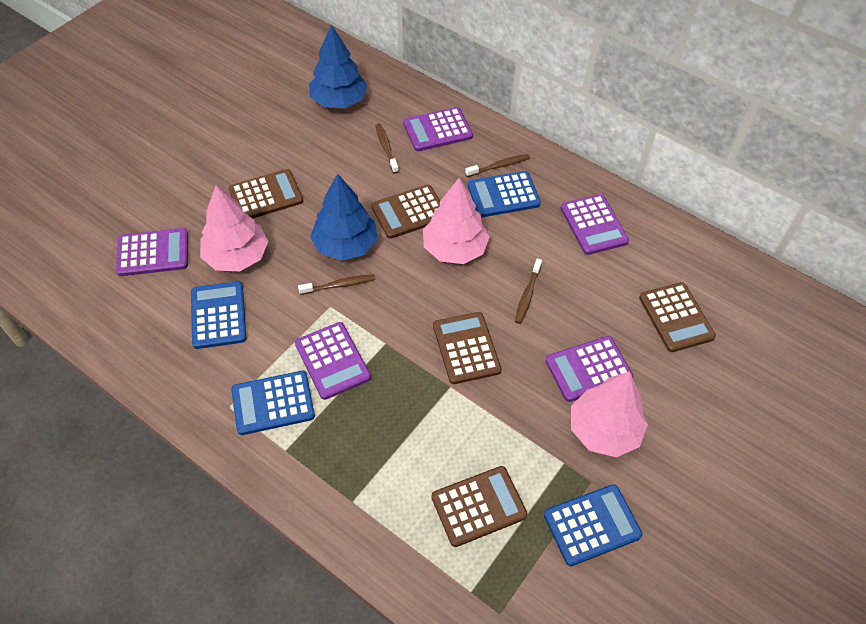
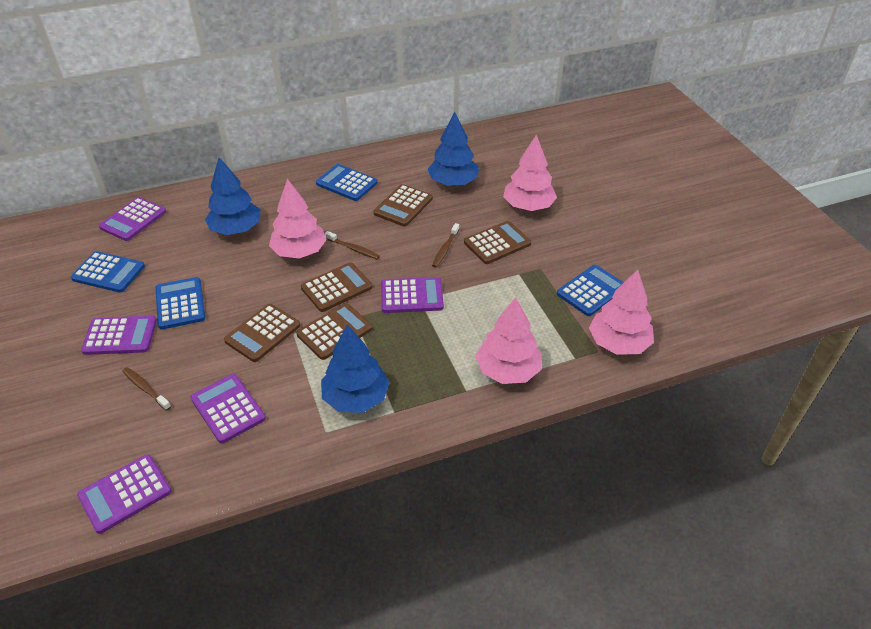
blue tree: [309,24,368,108] [310,173,378,261] = 2 -> [205,157,260,235] [321,325,390,413] [428,112,479,186] = 3
brown toothbrush: [298,274,376,295] [375,123,399,173] [465,154,530,177] [515,258,542,324] = 4 -> [122,367,171,411] [325,231,380,259] [432,223,459,268] = 3
pink tree: [200,185,268,271] [423,178,490,264] [571,371,648,458] = 3 -> [269,179,327,258] [475,297,542,384] [503,135,557,211] [589,270,654,355] = 4

